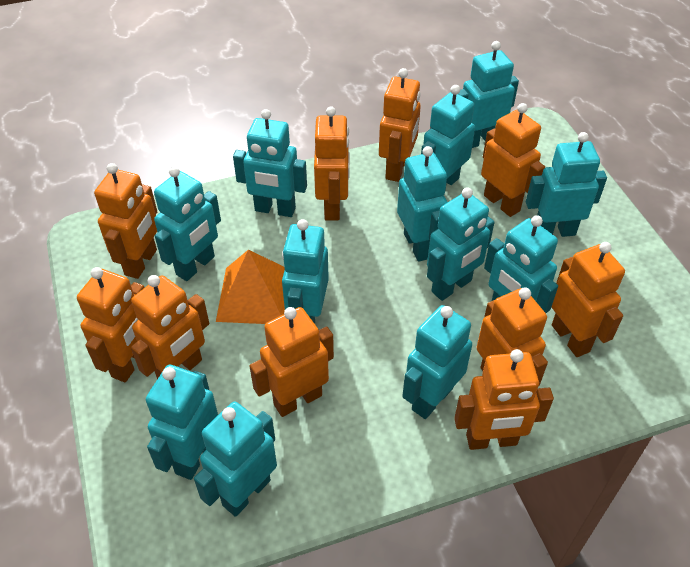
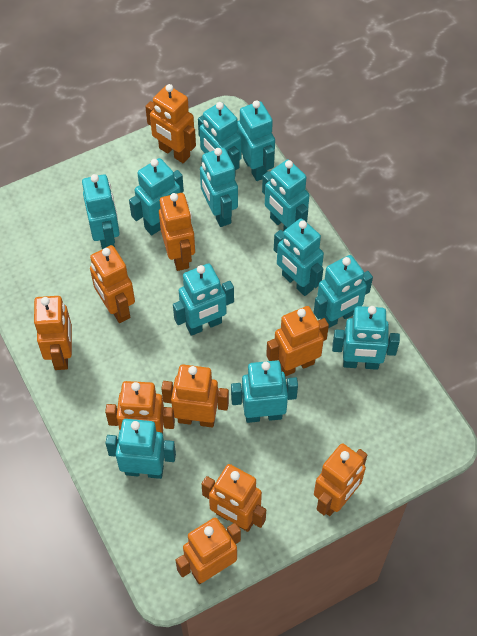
orange pyramid: [216,249,285,324] = 1 -> none = 0

